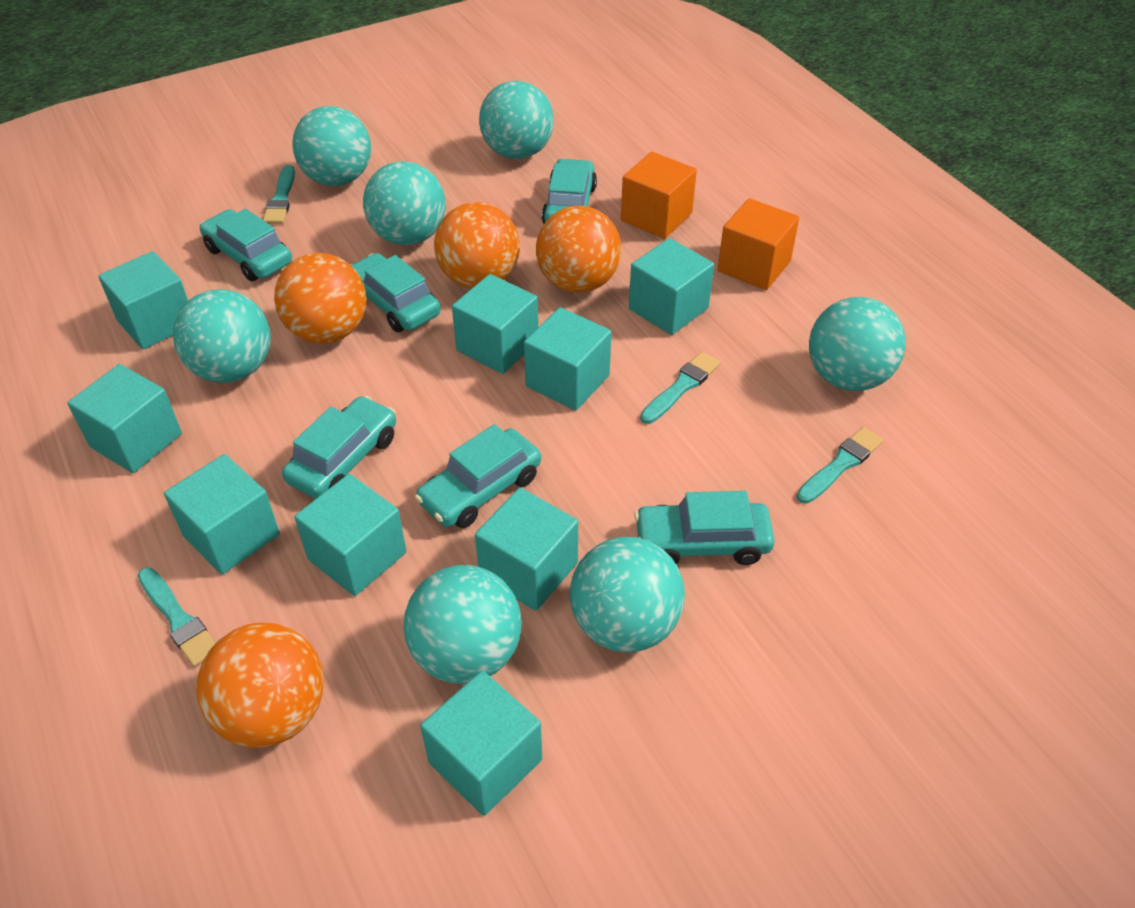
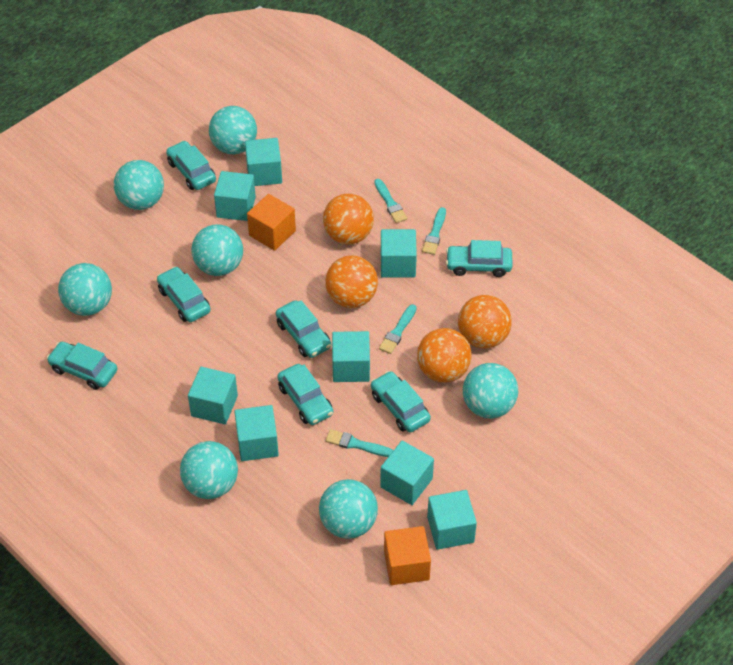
turquoise car: [200,209,292,281] [282,396,396,499] [350,253,441,332] [415,424,541,528] [542,159,597,224] [634,491,775,565] = 6 -> [47,342,117,390] [157,266,211,322] [166,141,216,190] [276,300,331,358] [277,364,333,425] [371,371,431,432] [446,240,513,277] = 7
turquoise cube: [68,364,182,473] [98,251,188,349] [164,454,280,574] [294,474,406,596] [420,671,542,816] [452,274,538,374] [475,488,578,611] [524,307,611,411] [629,238,714,335] = 9 -> [188,367,238,424] [214,171,256,221] [234,405,279,461] [245,138,282,186] [332,331,370,382] [380,441,434,505] [381,229,417,278] [427,490,477,550] = 8

